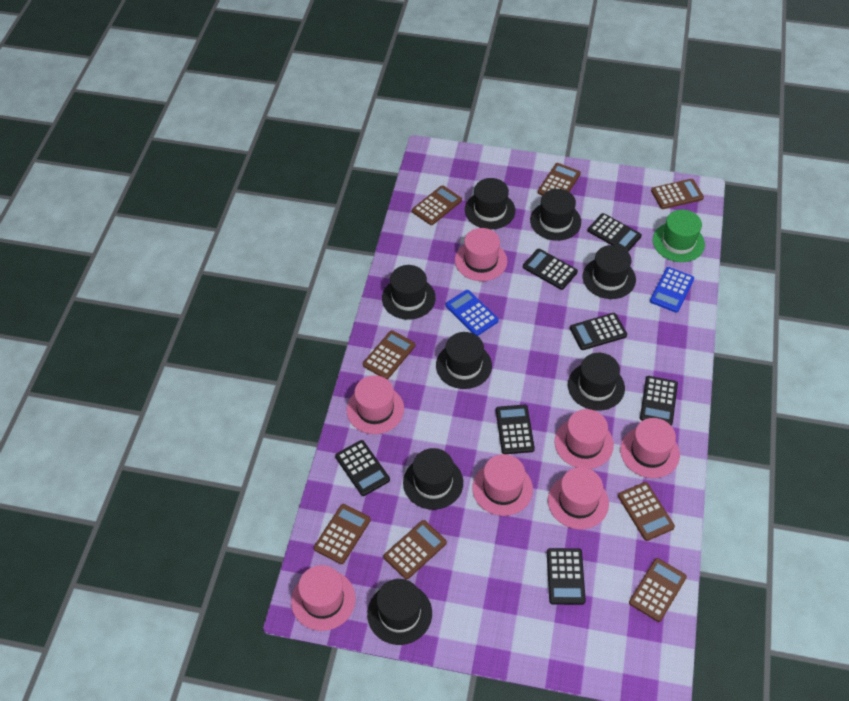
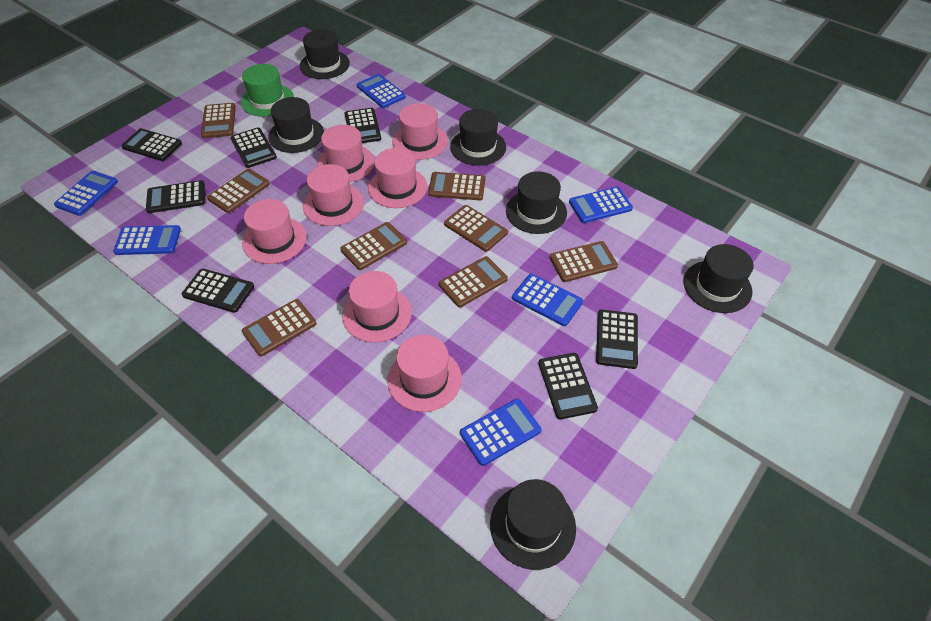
black hat: [367,579,432,645] [382,265,436,320] [403,448,463,510] [436,332,492,389] [465,178,516,230] [530,189,581,241] [568,353,625,411] [583,245,636,299] = 8 -> [268,97,324,153] [300,29,350,79] [450,109,506,166] [490,479,576,570] [506,171,567,234] [683,244,754,313] = 6
blue calculator: [445,290,499,336] [650,267,694,313] = 2 -> [54,171,118,216] [113,225,181,255] [357,74,406,108] [460,399,542,466] [512,274,583,326] [569,187,633,223] = 6

